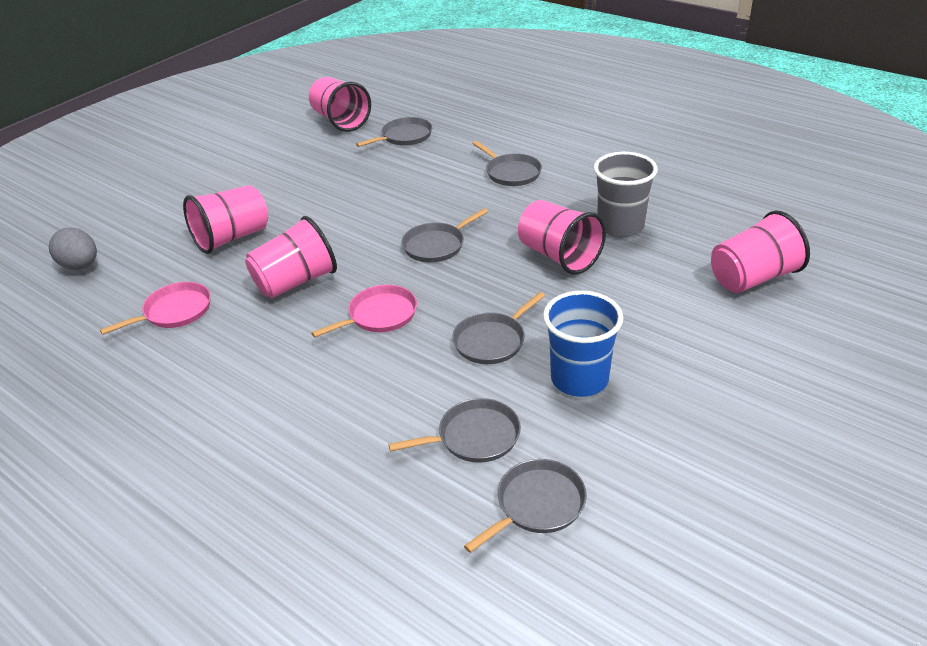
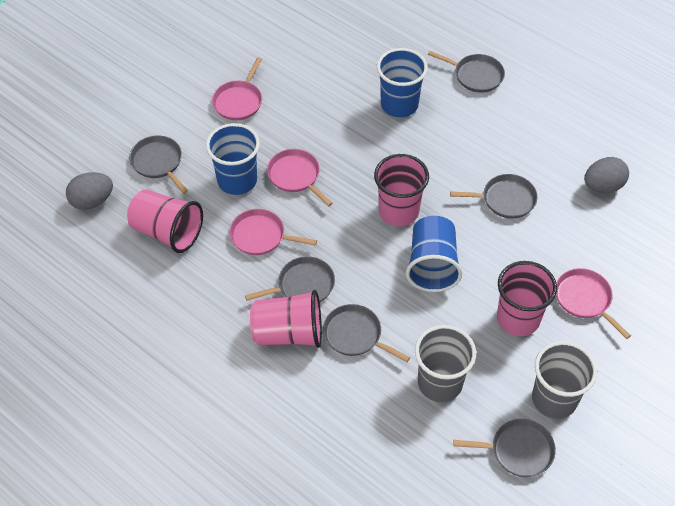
blue cup: [543,291,623,397] = 1 -> [206,123,260,195] [377,48,428,117] [406,216,462,292] = 3
grey cup: [594,152,658,238] = 1 -> [415,325,476,402] [532,341,597,419] = 2
grey egg: [49,228,97,270] = 1 -> [66,172,113,210] [584,157,629,193] = 2
pink cup: [183,185,268,254] [245,216,337,298] [309,77,371,132] [518,200,606,275] [711,211,810,293] = 5 -> [127,189,203,253] [250,290,322,348] [374,154,429,226] [497,261,557,336] = 4
pink pan: [100,282,211,335] [311,285,417,338] = 2 -> [212,57,262,120] [229,209,317,255] [267,149,333,206] [556,268,631,339] = 4

